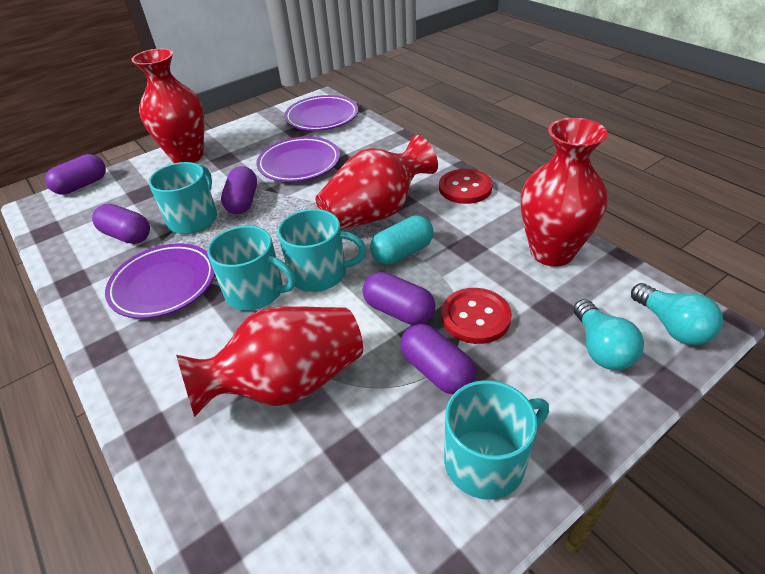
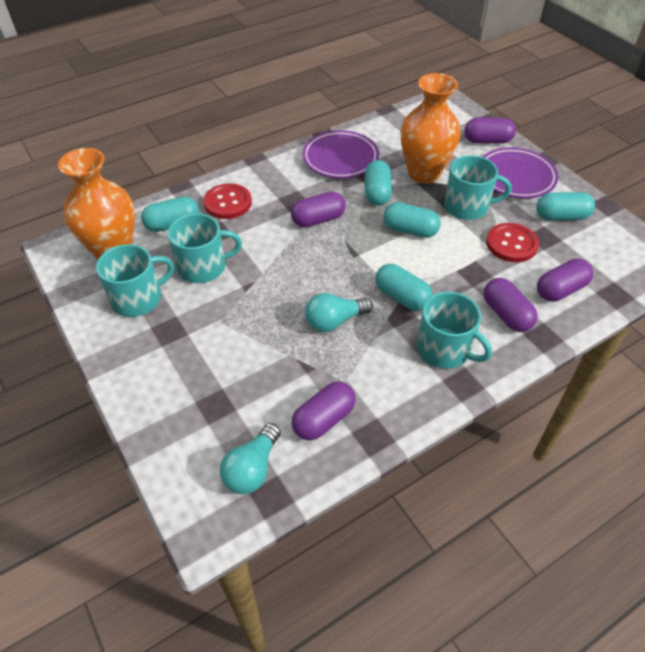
orange vase: none = 0 -> [58,148,135,259] [401,73,461,184] = 2
purple plate: [105,243,215,319] [256,137,340,182] [284,95,358,131] = 3 -> [302,130,379,178] [483,147,558,198] = 2
red vase: [131,49,204,163] [176,306,363,417] [316,135,438,230] [521,118,608,267] = 4 -> none = 0
turquoise capsule: [370,215,434,265] = 1 -> [141,196,199,232] [365,160,392,205] [375,264,433,311] [383,202,441,238] [536,192,595,220] = 5

